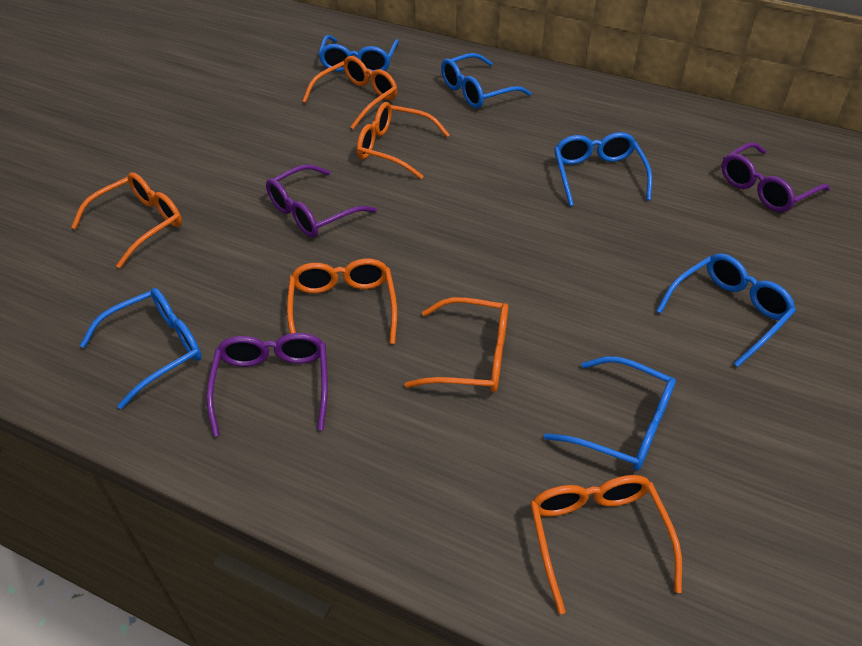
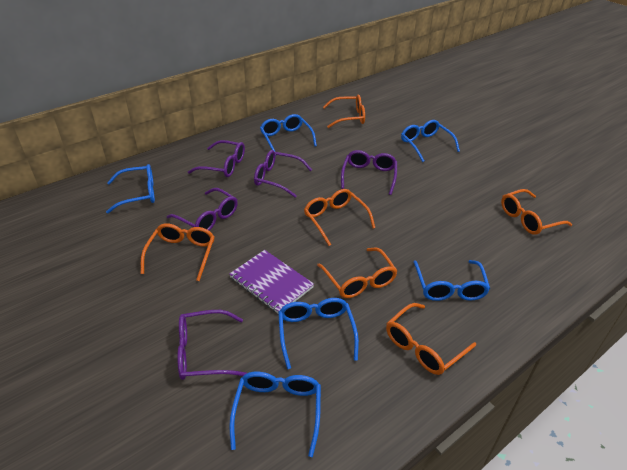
purple glasses: [207,333,328,437] [266,164,377,238] [721,142,830,212] = 3 -> [166,188,238,230] [177,310,247,380] [188,140,245,177] [254,150,312,198] [341,150,397,195] = 5
purple notebook: none = 0 -> [229,250,314,313] = 1

